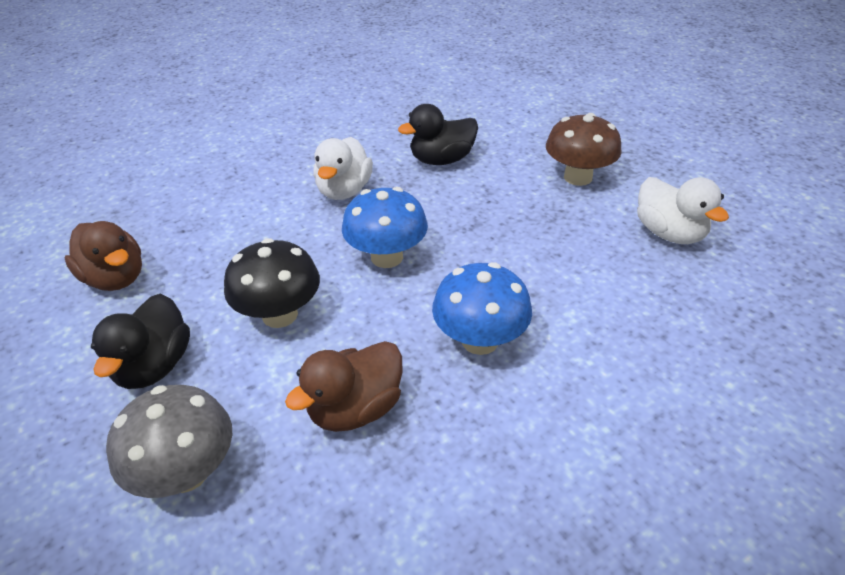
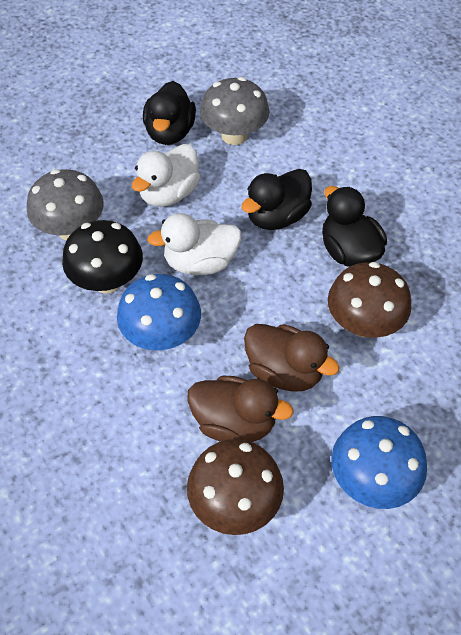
black duck: [91,294,190,389] [398,104,478,165] = 2 -> [143,81,196,145] [241,169,312,230] [322,186,387,267] = 3
brown mushroom: [546,113,622,186] = 1 -> [187,439,284,535] [328,262,412,338] = 2
grey mushroom: [106,385,232,498] = 1 -> [27,169,104,240] [200,77,270,145] = 2

